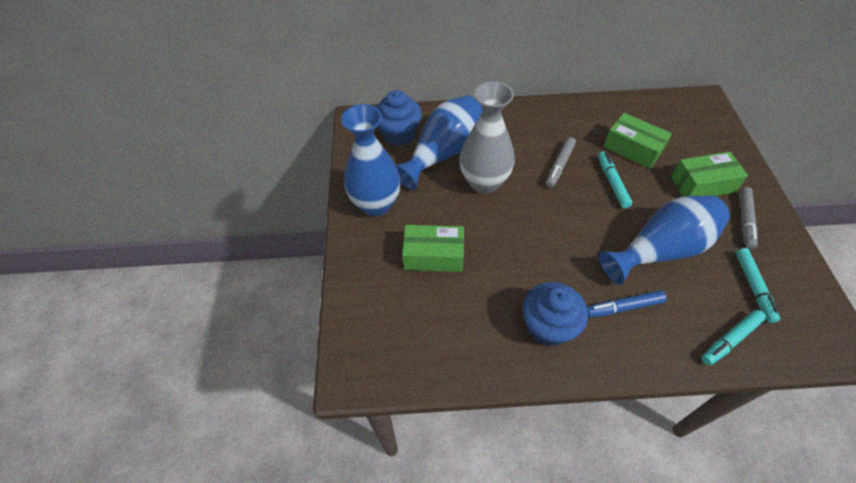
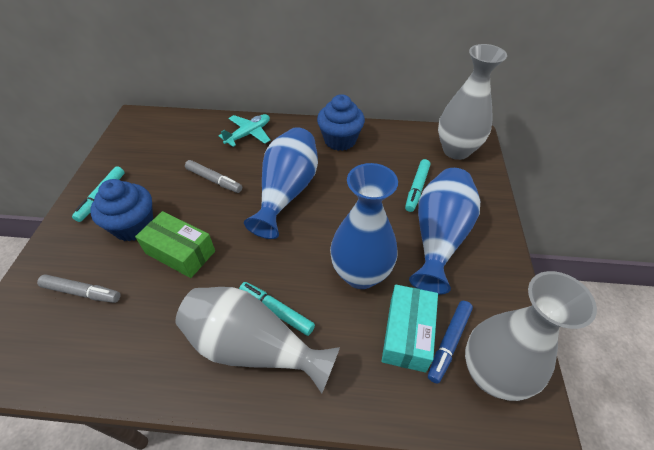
green box: [402,225,464,272] [603,113,672,169] [671,152,748,197] = 3 -> [135,211,215,278] = 1
grey vase: [459,81,515,194] = 1 -> [175,287,340,393] [438,44,507,160] [465,271,597,401] = 3
turquoise box: none = 0 -> [382,284,438,373] = 1
turquoise plane: none = 0 -> [218,114,270,147] = 1

